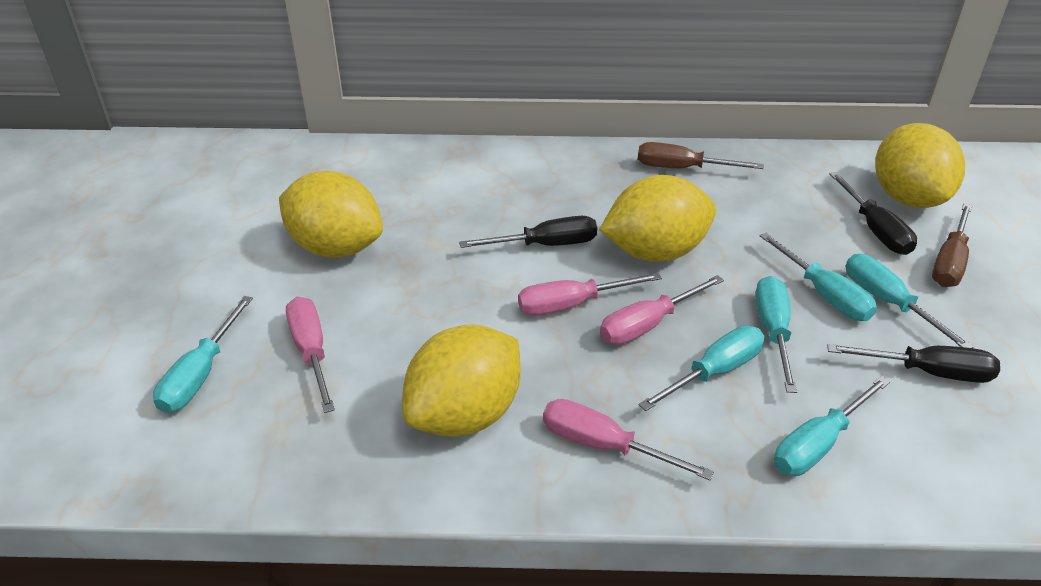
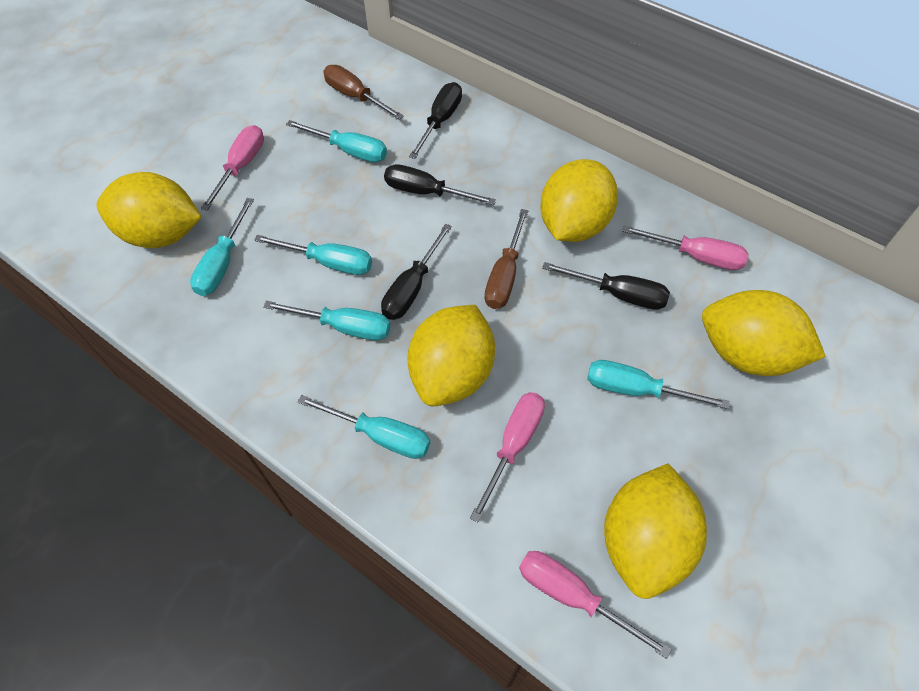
black screwdriver: [459,216,597,248] [827,344,1000,383] [829,172,917,255] = 3 -> [381,224,452,320] [384,164,496,205] [409,82,462,159] [542,262,670,310] = 4
yellow lemon: [279,171,383,258] [402,324,521,437] [599,175,716,262] [875,123,965,208] = 4 -> [96,172,202,248] [408,305,495,406] [540,159,618,242] [604,464,707,599] [702,290,826,376] = 5

